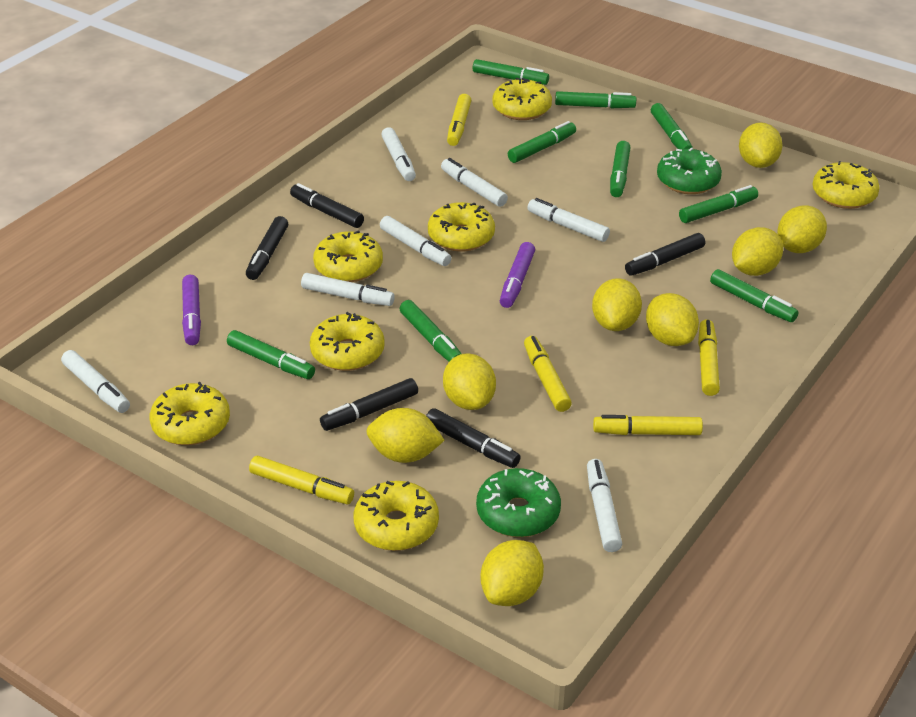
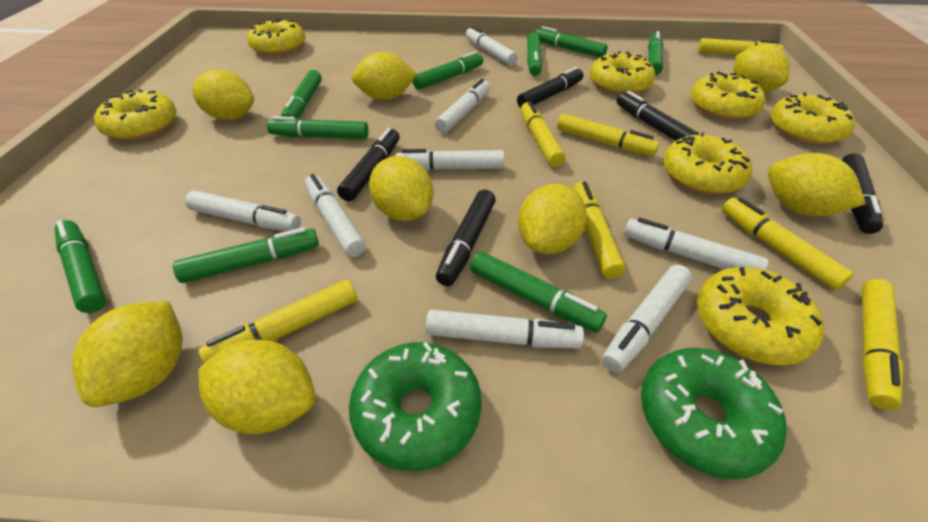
purple marker: [182,275,201,345] [500,242,535,308] = 2 -> none = 0
white marker: [61,350,130,413] [301,273,395,306] [380,216,452,266] [381,127,416,181] [441,158,508,207] [527,198,610,242] [587,459,622,552] = 7 -> [185,191,301,231] [305,174,366,257] [395,149,504,171] [426,310,584,349] [435,79,490,133] [466,26,518,66] [602,265,692,373] [624,218,768,270] = 8
yellow marker: [249,456,354,504] [447,94,471,146] [524,336,572,412] [593,415,703,435] [698,319,720,396] = 5 -> [199,280,357,364] [520,101,565,167] [557,114,659,156] [573,181,626,279] [698,38,783,55] [722,197,854,290] [862,279,903,410] = 7

